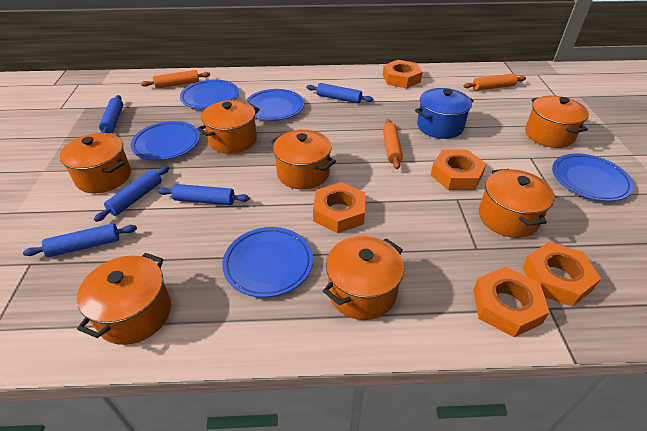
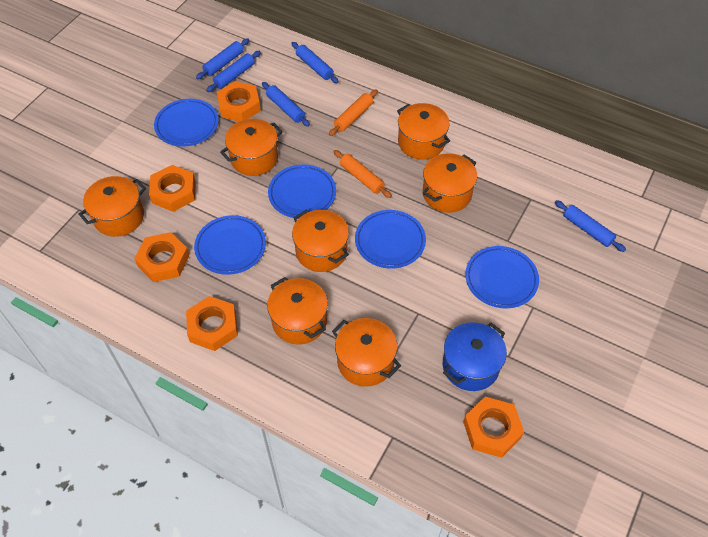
orange rolling pin: [141,70,210,88] [383,119,403,169] [463,73,526,91] = 3 -> [329,89,378,136] [334,150,392,198] = 2

